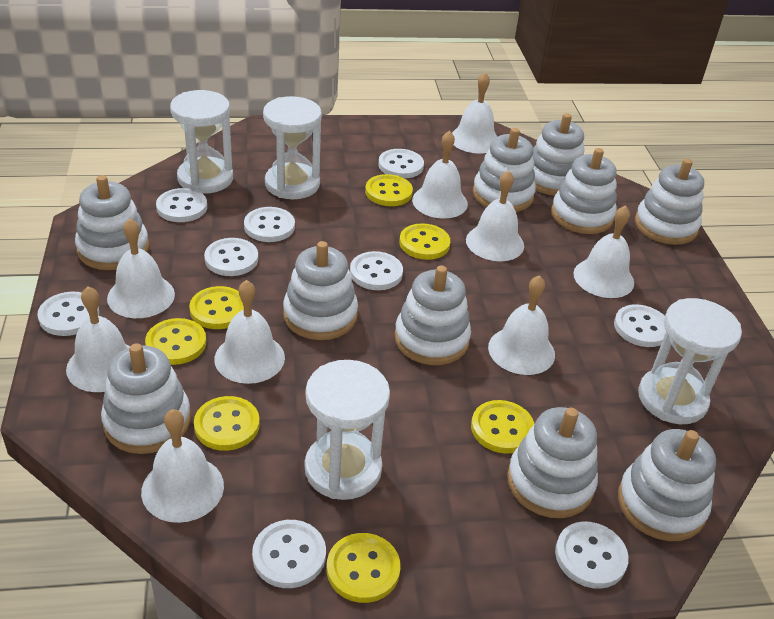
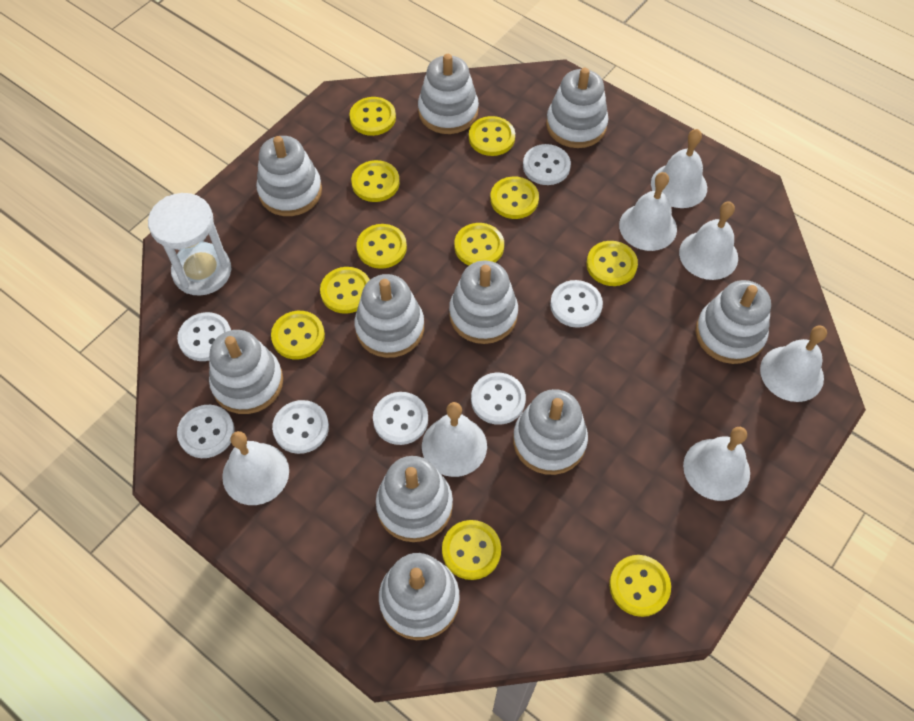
white bell: [66,287,130,392] [107,219,175,318] [141,409,224,523] [214,280,285,384] [412,131,468,219] [452,72,497,154] [466,170,524,261] [488,275,555,375] [573,205,634,298] = 9 -> [222,431,289,505] [422,402,487,477] [619,172,677,251] [651,129,707,208] [679,202,738,280] [683,427,750,501] [760,325,827,402] = 7
white button: [38,292,99,336] [156,188,207,222] [204,238,258,276] [244,207,295,242] [252,520,326,588] [350,251,403,290] [378,149,424,178] [555,521,629,589] [614,304,666,347] = 9 -> [177,312,231,361] [177,405,235,458] [272,400,329,454] [373,392,428,445] [471,373,526,425] [523,144,571,185] [550,280,603,328] = 7
white hourglass: [170,90,233,194] [263,96,322,199] [304,360,390,500] [638,298,742,424] = 4 -> [148,193,231,296] = 1
yellow button: [145,318,206,365] [189,286,244,329] [194,396,260,451] [327,533,401,603] [365,174,413,206] [399,223,450,260] [471,400,534,454] = 7 -> [271,311,325,360] [320,267,370,314] [349,97,396,136] [351,160,400,202] [356,224,407,269] [442,520,501,580] [454,223,504,265] [469,116,515,156] [490,177,539,219] [587,241,638,286] [609,555,671,617] = 11

